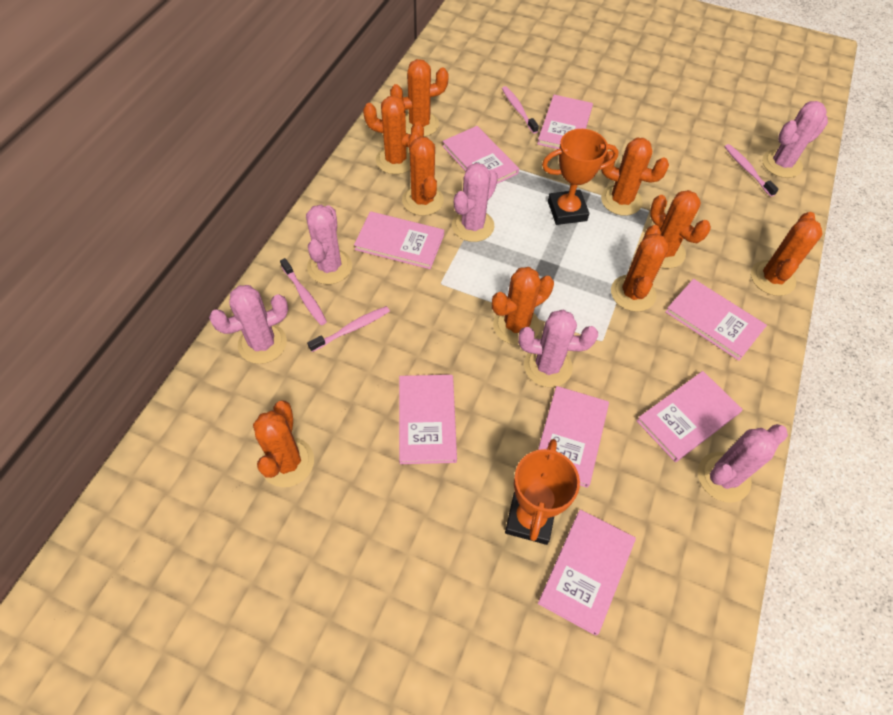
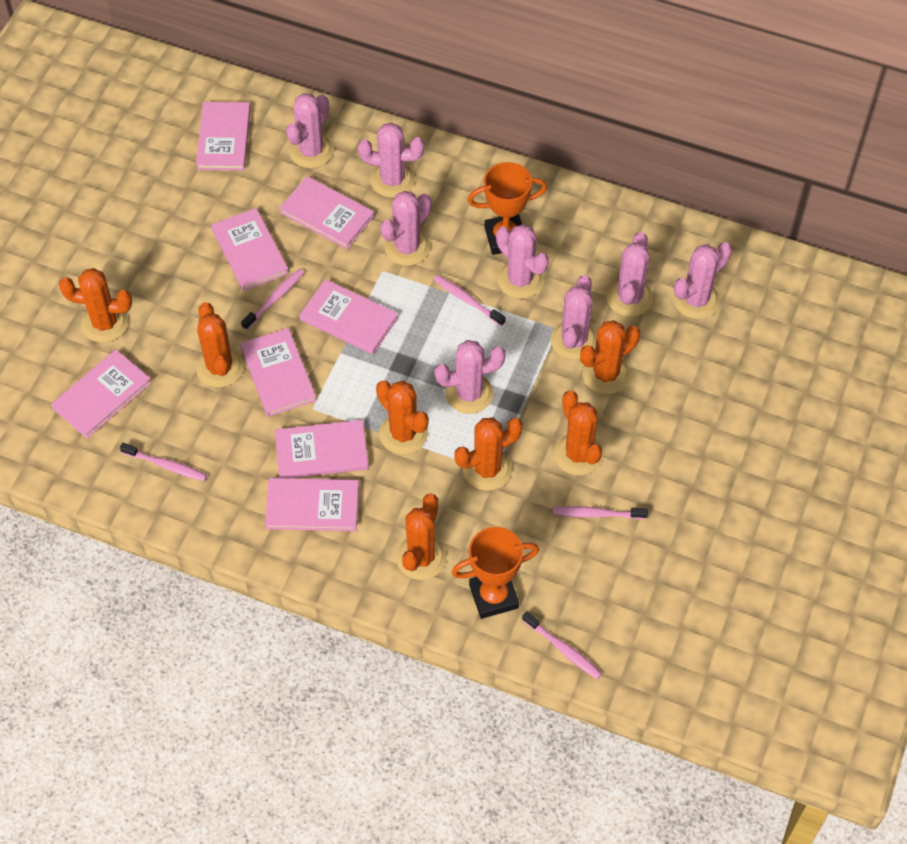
orange cactus: [253,401,314,487] [363,96,424,174] [390,59,449,137] [402,132,444,216] [492,267,554,345] [601,138,669,216] [611,225,669,312] [650,190,711,269] [751,212,823,296] = 9 -> [59,268,132,343] [196,302,244,388] [376,381,429,455] [396,494,447,580] [454,418,523,491] [554,390,603,475] [580,320,640,394] = 7
pink cactus: [209,285,288,364] [306,205,352,284] [452,163,498,242] [518,310,598,387] [698,424,788,503] [762,101,828,178] = 6 -> [286,93,334,168] [358,123,424,198] [380,191,431,266] [434,340,506,414] [496,224,549,299] [551,275,597,360] [606,232,653,317] [673,242,732,319] = 8
pink toothbrush: [280,258,327,325] [307,306,390,352] [502,86,539,134] [725,144,779,197] = 4 -> [120,443,207,481] [241,269,304,330] [433,275,506,326] [522,611,602,679] [553,506,648,519] = 5

